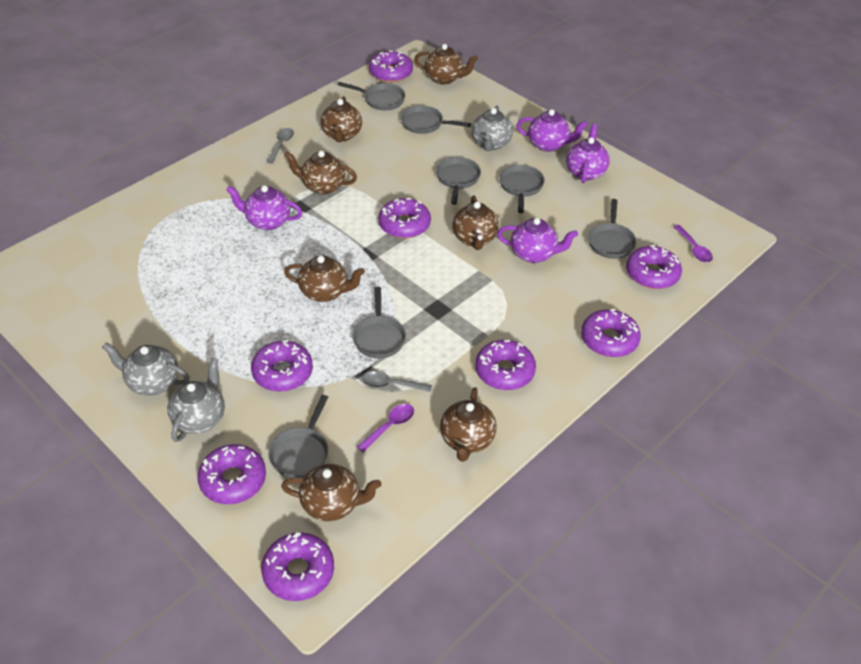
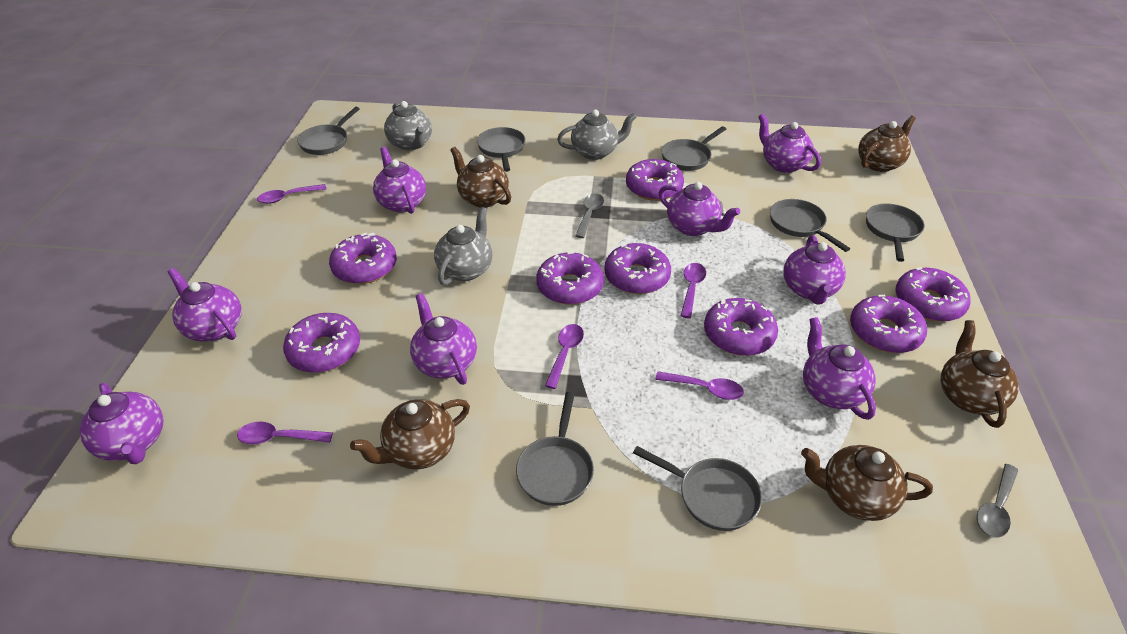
brown teapot: [281,464,381,521] [284,151,357,195] [284,255,365,302] [321,96,362,142] [414,44,478,85] [440,387,497,462] [452,195,499,250] = 7 -> [350,399,470,470] [450,147,511,208] [801,445,933,521] [858,116,916,172] [941,320,1019,428] = 5
purple spoon: [357,404,414,452] [673,225,713,262] = 2 -> [237,422,333,444] [257,184,327,204] [545,324,584,389] [655,371,744,400] [681,263,706,318] = 5
purple teapot: [226,185,302,230] [497,218,578,263] [516,109,588,152] [566,124,609,183] = 4 -> [80,383,163,464] [168,268,241,342] [373,147,426,214] [410,293,477,385] [659,182,740,236] [758,114,821,173] [783,235,846,305] [803,317,876,420] = 8

